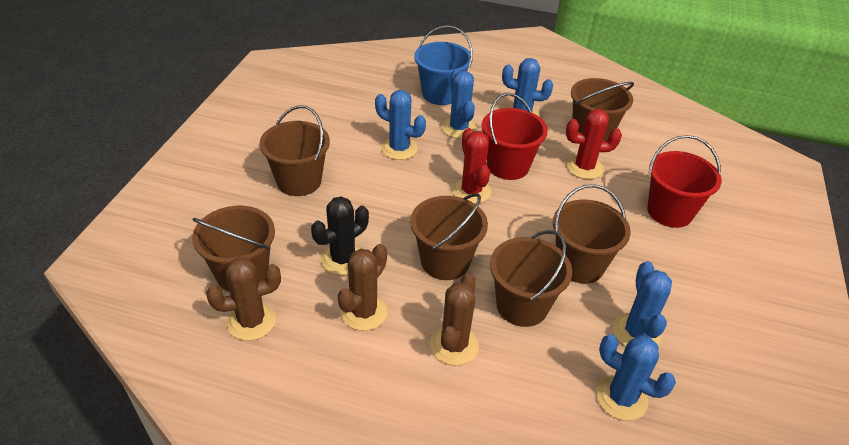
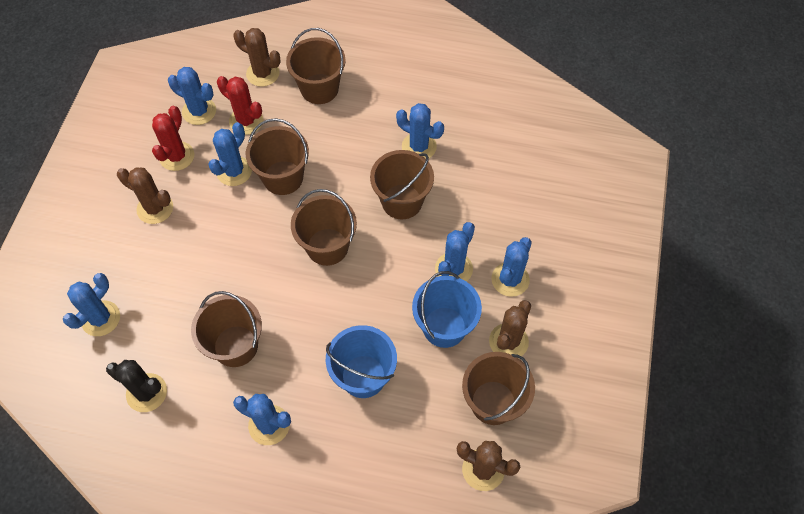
blue bucket: [414,25,473,105] = 1 -> [326,325,397,398] [412,271,482,348] = 2
blue cactus: [375,90,426,160] [441,69,477,139] [502,58,553,116] [596,334,676,421] [613,261,672,347] = 5 -> [63,273,120,336] [168,67,216,125] [208,122,252,186] [233,394,291,445] [396,103,444,159] [435,222,475,282] [491,237,532,297] = 7
brown cactus: [206,257,281,341] [338,244,388,331] [430,274,479,365] = 3 -> [117,167,173,224] [233,28,281,87] [457,441,520,491] [489,300,531,356] = 4
red bucket: [482,93,548,180] [647,135,722,228] = 2 -> none = 0

